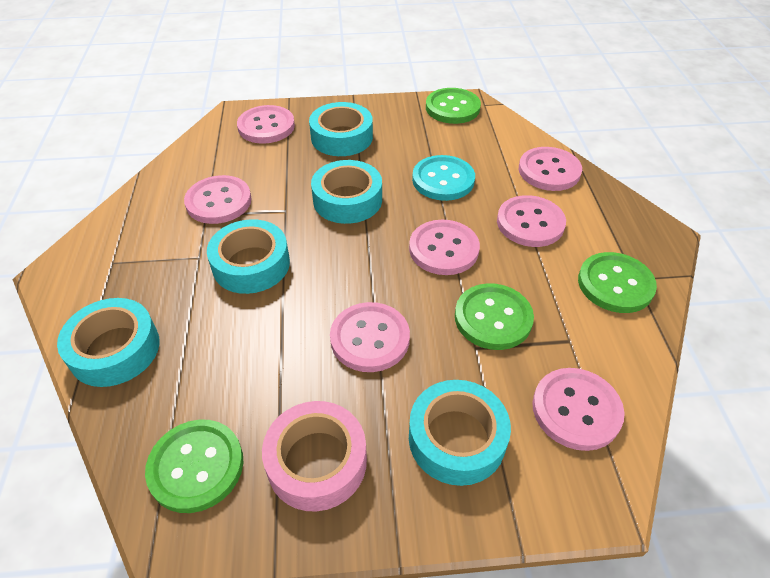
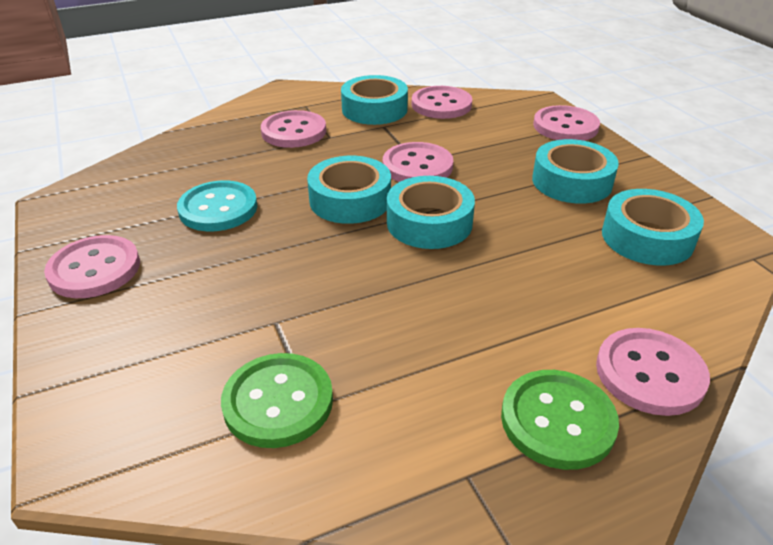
green button: [145,420,243,513] [426,88,481,124] [455,283,534,350] [578,252,657,313] = 4 -> [221,353,333,448] [501,370,619,470] = 2
pink button: [184,175,251,224] [237,105,295,144] [330,302,410,372] [409,220,480,275] [497,195,566,247] [519,147,582,191] [532,368,625,451] = 7 -> [44,235,140,298] [261,110,326,148] [383,142,453,182] [412,86,472,119] [533,105,600,141] [596,328,710,416] = 6
pink tape: [262,401,367,511] = 1 -> none = 0

